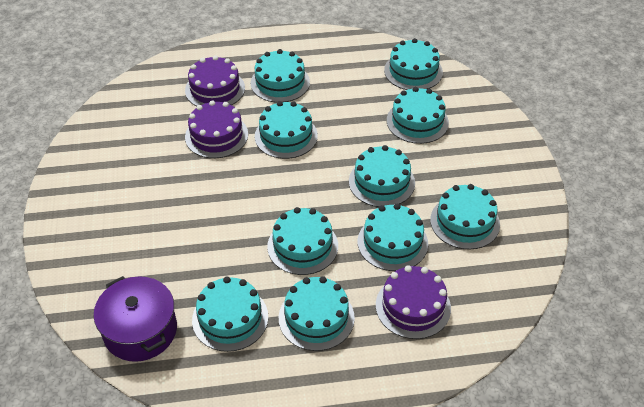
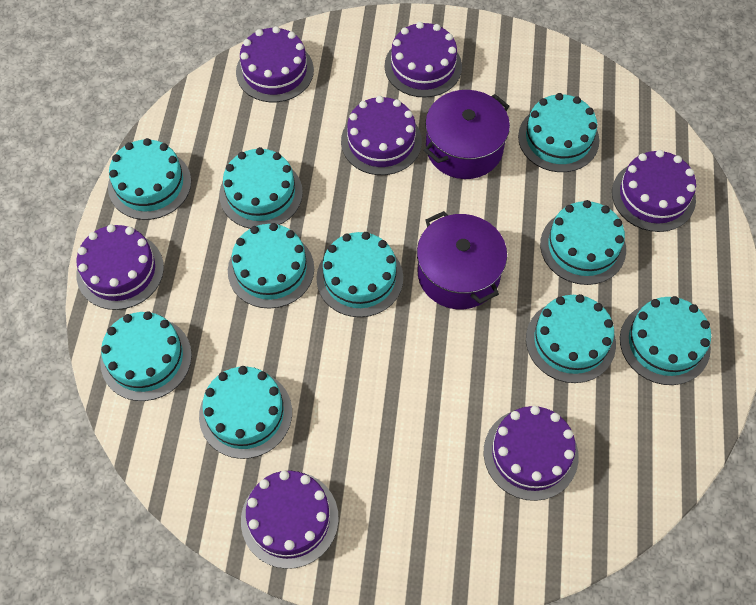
purple cake: [185,55,245,106] [185,100,248,158] [376,265,451,339] = 3 -> [76,224,164,310] [236,26,314,102] [241,471,339,569] [341,96,422,175] [385,22,462,98] [484,406,579,501] [612,150,696,232] = 7
purple pot: [94,276,177,362] = 1 -> [417,211,507,309] [424,90,510,179] = 2

